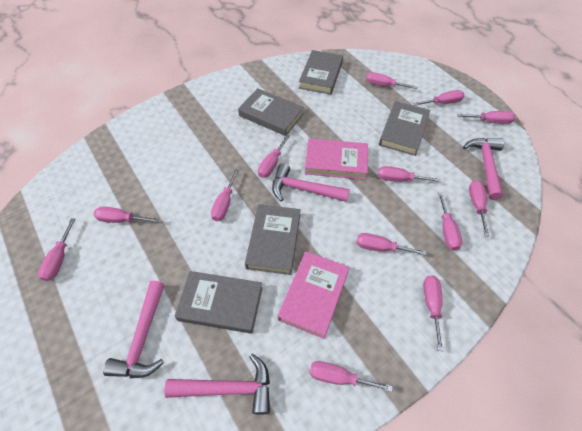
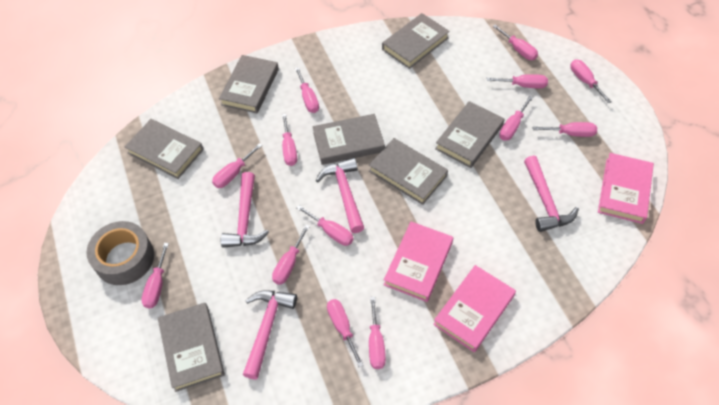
grey book: [175,271,263,334] [238,88,304,136] [245,204,301,275] [299,50,343,95] [379,101,430,156] = 5 -> [125,119,204,179] [158,303,225,392] [219,55,279,113] [312,114,385,165] [369,138,448,205] [382,13,450,69] [435,101,505,168] = 7
grey tape: none = 0 -> [86,221,154,285] = 1
pink book: [278,251,350,339] [305,139,368,180] = 2 -> [384,222,453,302] [433,265,516,352] [598,153,654,224] = 3

